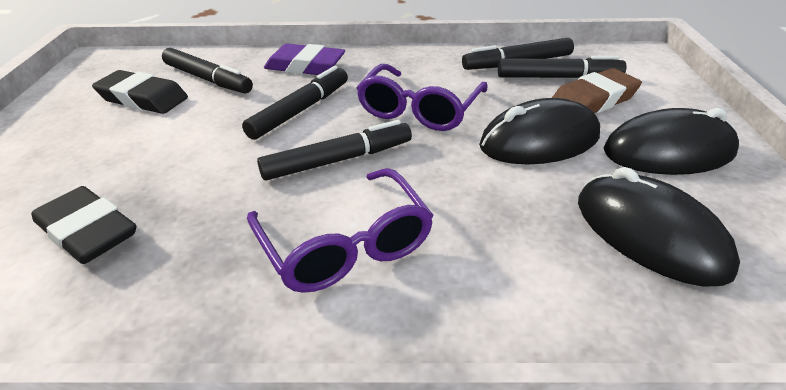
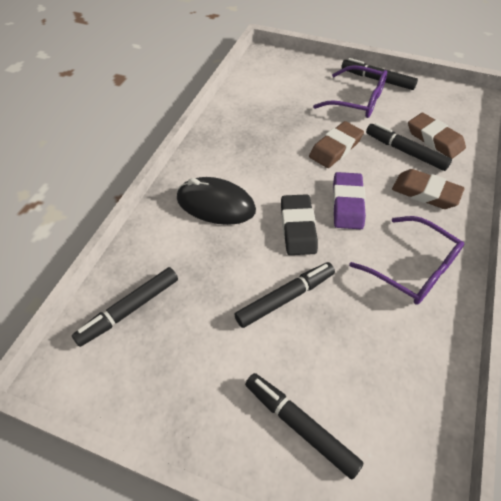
black eraser: [31,186,137,264] [92,70,188,114] = 2 -> [281,194,318,255] = 1
black mouse: [479,98,600,164] [578,167,740,287] [604,108,739,175] = 3 -> [177,177,256,225] = 1
brown eraser: [552,68,642,113] = 1 -> [309,121,364,168] [392,169,465,209] [408,113,466,159] = 3

